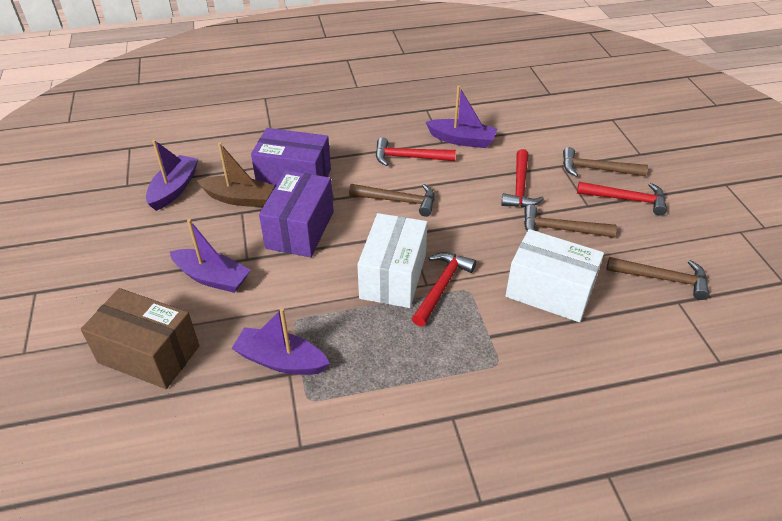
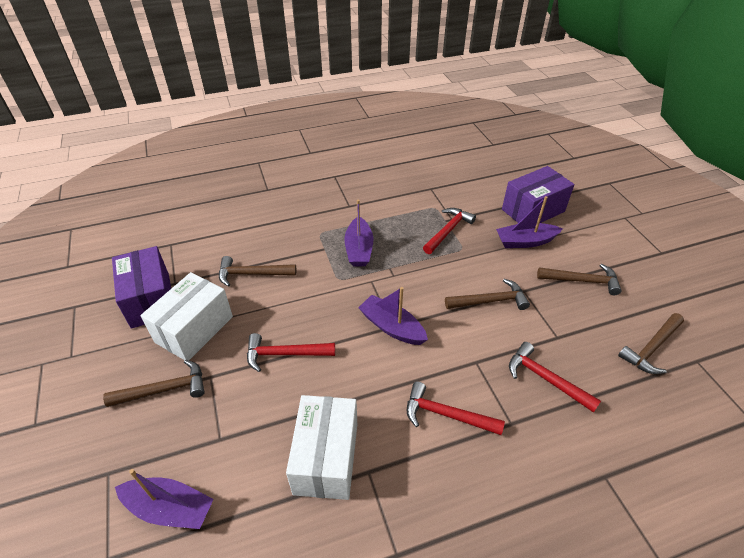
brown boat: [197,142,275,207] = 1 -> none = 0
brown box: [81,288,199,389] = 1 -> none = 0
brown hammer: [349,184,434,217] [524,205,617,238] [563,147,648,177] [606,257,709,300] = 4 -> [103,360,205,407] [219,256,296,287] [445,279,530,310] [537,264,622,295] [618,313,684,374] = 5

